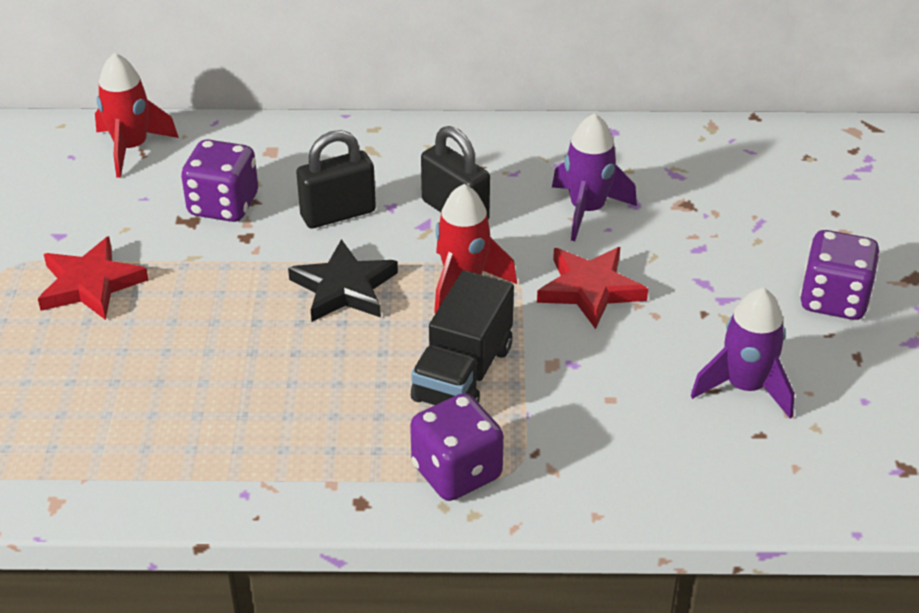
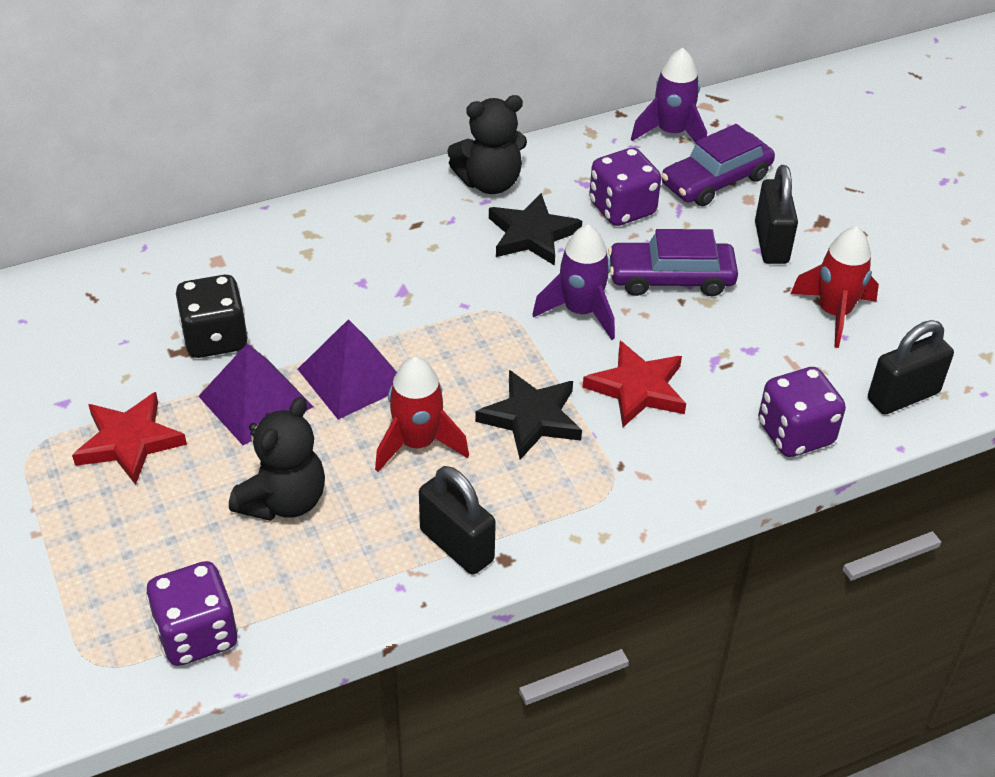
black dice: none = 0 -> [176,275,248,358] = 1
black padlock: [296,130,376,228] [421,126,490,220] = 2 -> [419,466,496,575] [755,165,798,264] [868,320,954,415] = 3
black star: [288,239,398,322] = 1 -> [475,370,582,460] [489,193,582,266] = 2
black teddy bear: none = 0 -> [229,397,325,521] [447,95,527,194] = 2
black truck: [411,270,514,405] = 1 -> none = 0
purple car: none = 0 -> [608,229,738,296] [661,124,775,207] = 2
purple pyramid: none = 0 -> [198,343,313,445] [298,319,397,419] = 2

